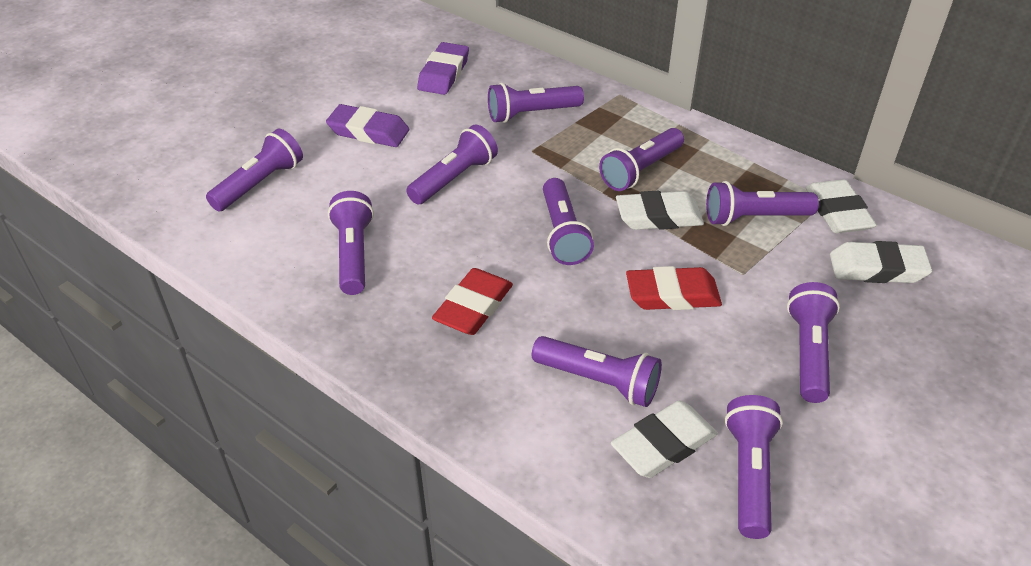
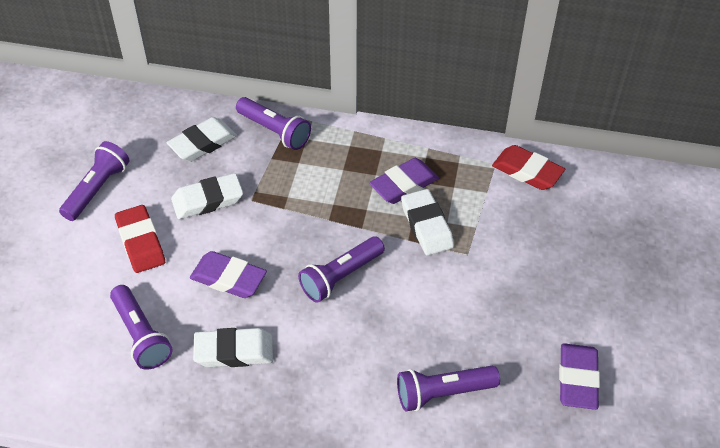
purple eraser: [326,104,409,147] [417,42,469,95] = 2 -> [190,251,267,298] [369,158,439,204] [559,343,600,410] = 3
purple flashlight: [206,129,303,211] [328,191,374,295] [406,124,498,205] [488,83,584,123] [532,336,662,407] [543,178,594,265] [599,128,684,191] [706,181,819,226] [725,395,783,539] [787,282,840,403] = 10 -> [59,141,130,221] [110,285,173,370] [236,97,311,150] [298,236,385,303] [397,366,500,411] = 5

